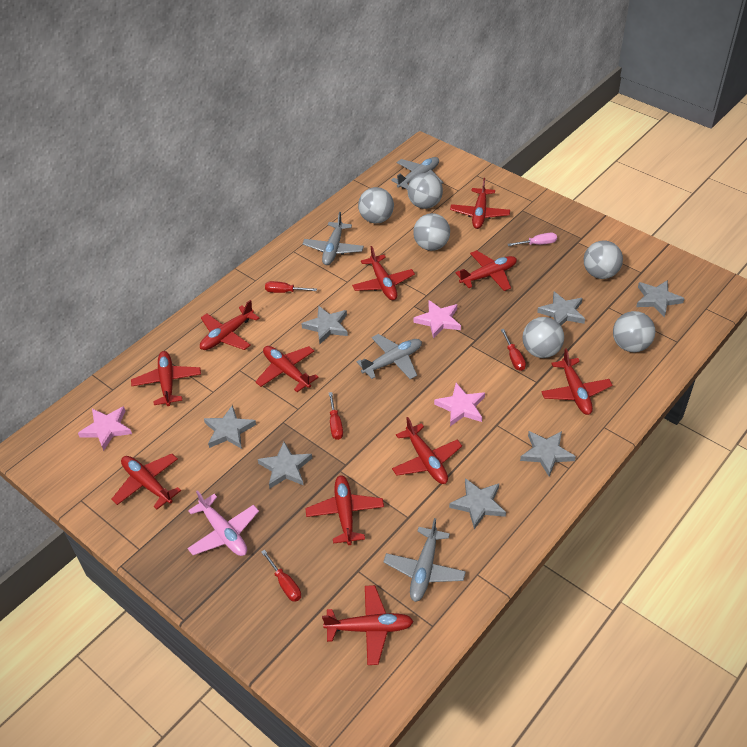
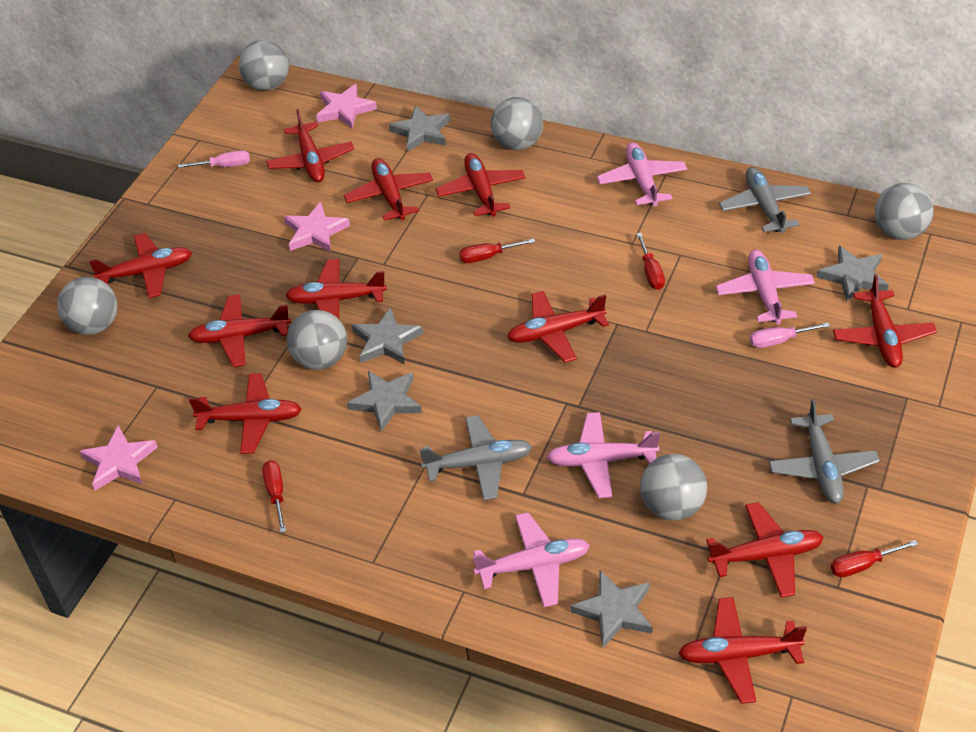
grey plane: [303,212,364,265] [357,334,422,379] [383,518,466,602] [391,157,443,190] = 4 -> [420,415,532,501] [719,167,811,233] [769,399,880,504] = 3
grey star: [204,405,256,449] [258,442,312,488] [301,306,348,344] [449,478,506,529] [520,431,576,477] [537,292,585,326] [636,280,685,317] = 7 -> [347,371,422,432] [352,308,423,364] [389,105,450,152] [570,570,653,648] [817,246,889,302] = 5
pink plane: [187,490,259,556] = 1 -> [473,512,590,607] [547,412,660,498] [597,142,687,207] [716,250,815,325] = 4
pink screwdriver: [508,233,557,246] = 1 -> [178,150,250,168] [750,323,830,348] = 2

